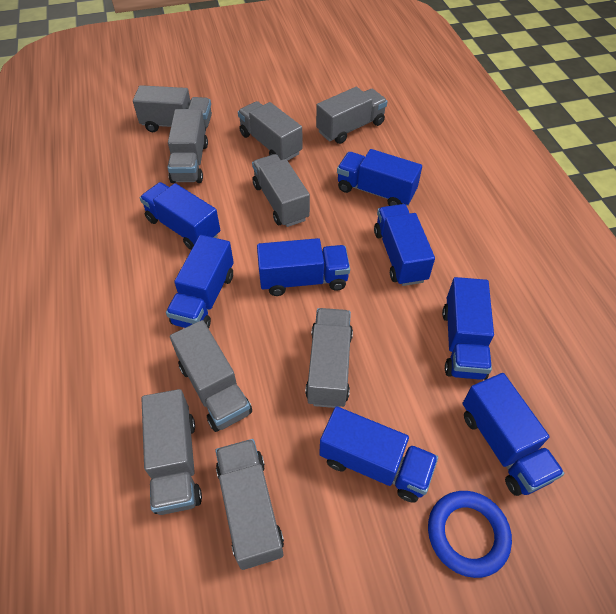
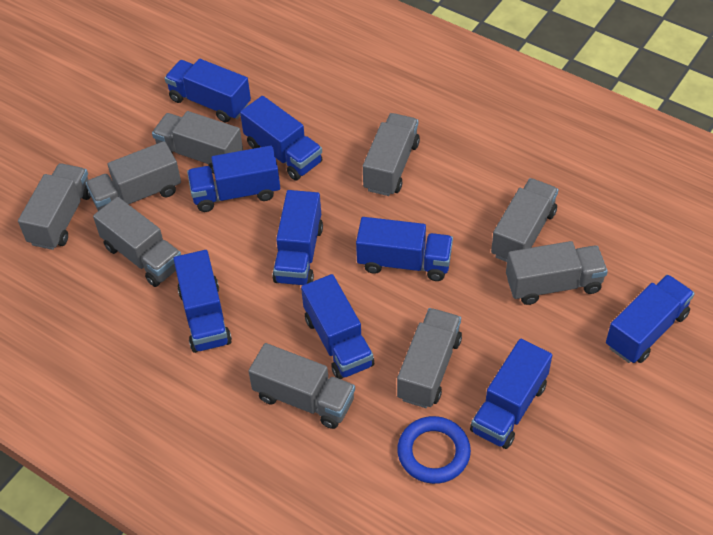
blue truck: [140,182,220,250] [166,235,234,329] [257,238,350,296] [319,406,438,503] [337,149,422,206] [374,204,435,286] [442,277,494,380] [463,373,564,496] = 8 -> [165,59,251,122] [173,250,232,353] [187,146,280,212] [240,96,322,180] [272,190,323,285] [301,274,374,379] [356,217,453,281] [470,339,552,449] [606,274,695,363] = 9

